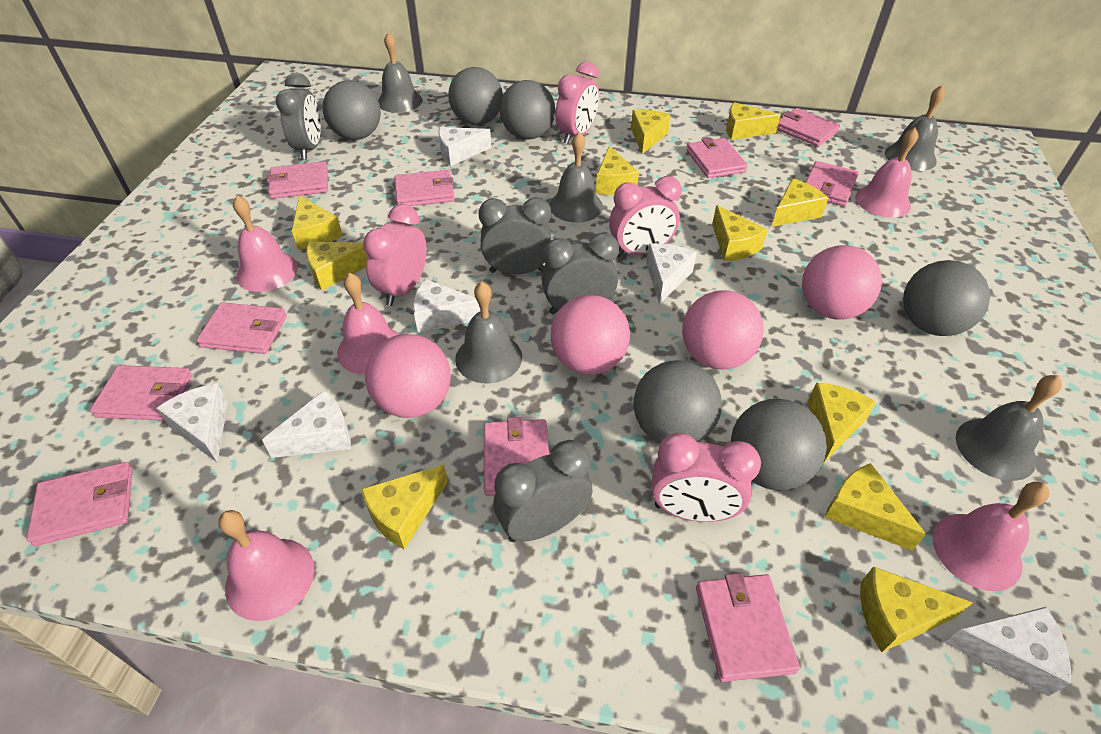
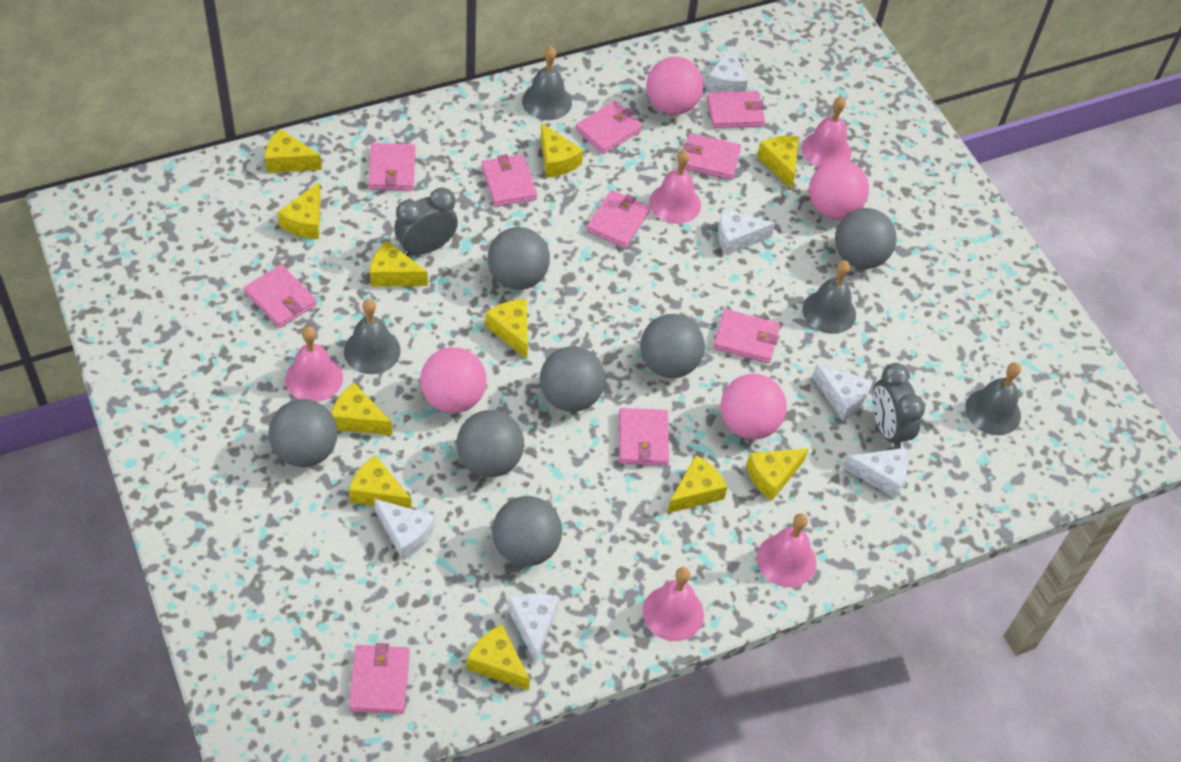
grey ball: [323,80,381,140] [448,67,503,125] [500,80,555,139] [633,360,722,443] [731,399,827,490] [903,260,990,336] = 6 -> [269,399,338,467] [456,410,524,477] [488,227,550,290] [492,496,562,566] [540,346,605,412] [640,314,705,378] [835,208,897,269] = 7
grey bell: [378,32,423,113] [455,282,522,383] [549,132,603,223] [885,85,945,171] [956,375,1062,481] = 5 -> [344,299,401,374] [522,47,572,120] [802,260,856,334] [965,362,1021,435] = 4
grey clock: [276,73,321,160] [478,197,552,274] [493,440,593,542] [541,233,619,315] = 4 -> [394,187,458,256] [872,363,925,449] = 2
pink clock: [363,204,427,306] [555,61,599,144] [609,176,682,257] [651,433,761,522] = 4 -> none = 0

